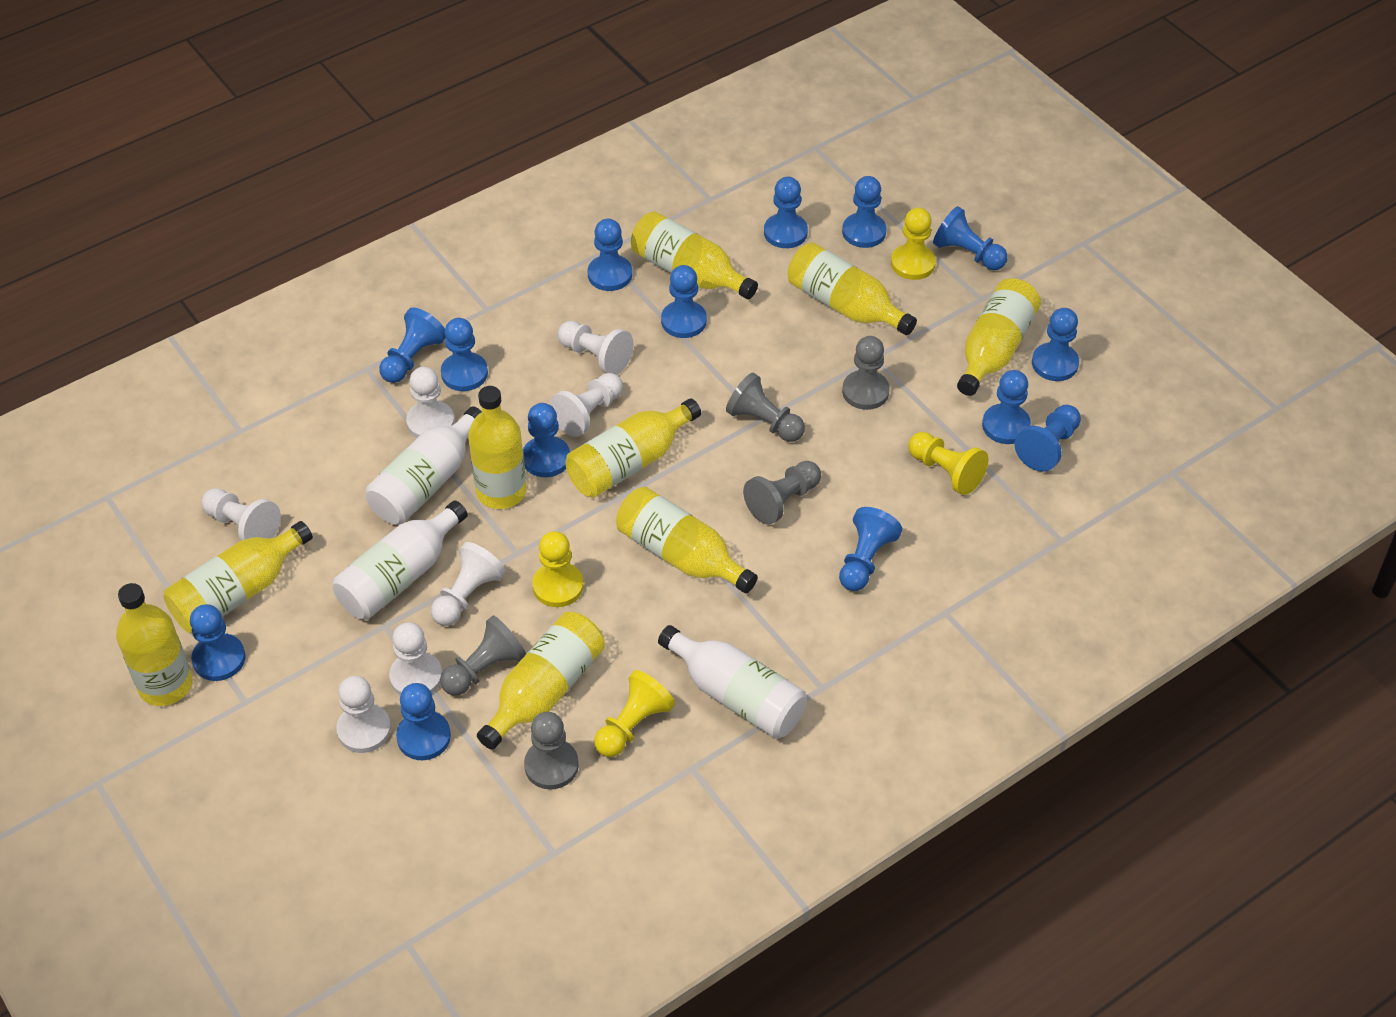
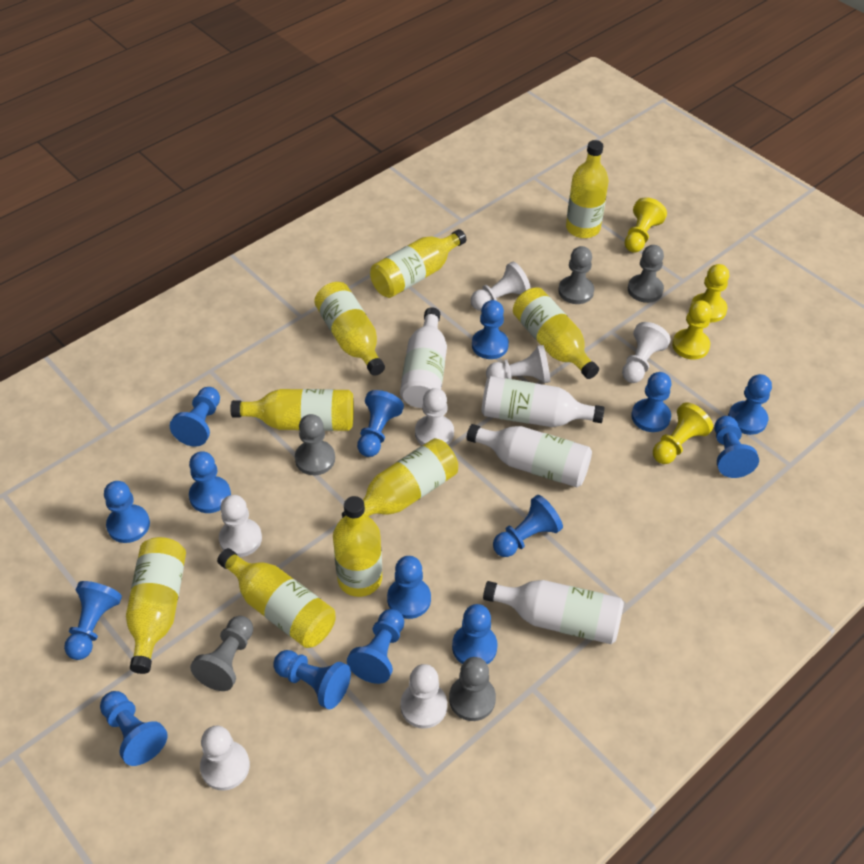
blue pawn: [190,604,245,681] [379,307,446,383] [396,683,451,760] [441,318,488,391] [523,403,570,477] [588,219,632,291] [661,265,707,338] [764,177,808,248] [839,507,902,591] [842,176,887,248] [933,206,1008,270] [982,370,1031,444] [1015,405,1081,472] [1032,308,1079,381] = 14 -> [64,581,122,660] [100,691,168,766] [104,481,150,543] [170,387,220,447] [189,451,231,513] [273,650,351,709] [347,609,404,684] [357,390,404,457] [387,556,431,619] [452,604,498,664] [472,300,509,359] [493,495,563,557] [631,372,672,432] [714,416,759,478] [728,374,772,435] = 15
white bottle: [333,500,468,620] [365,406,482,525] [658,625,807,739] = 3 -> [400,307,447,408] [466,424,592,487] [481,376,605,427] [483,580,624,644] = 4

